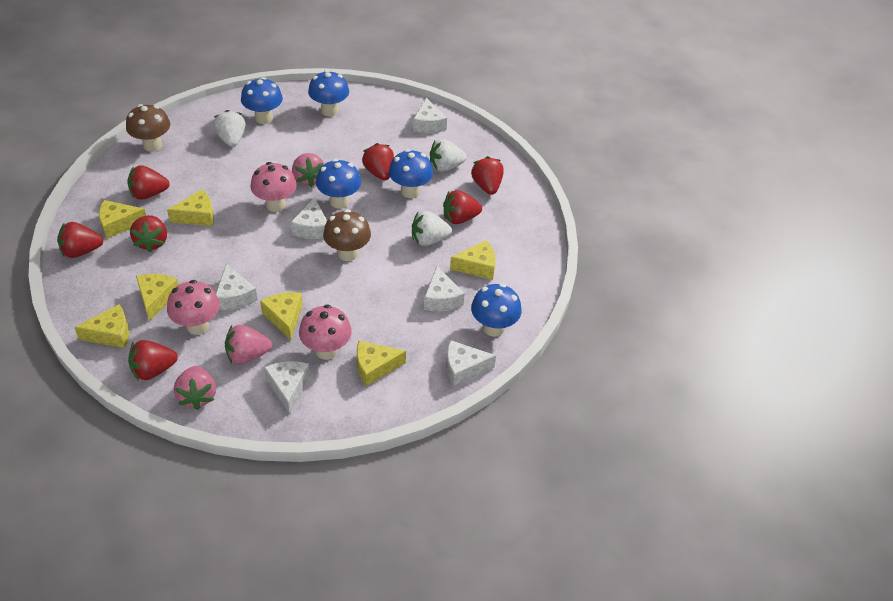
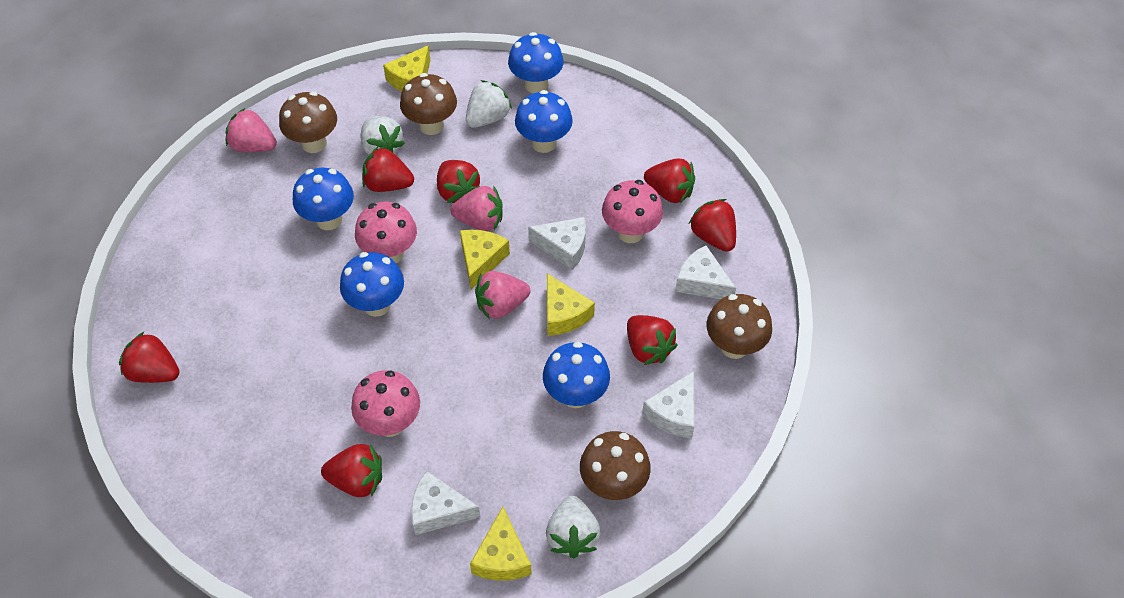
brown mushroom: [126,104,170,152] [323,209,371,261] = 2 -> [279,91,337,153] [400,73,457,135] [580,431,651,500] [706,294,772,359] = 4
white cheese: [216,264,257,310] [264,361,310,414] [291,197,327,239] [413,97,447,133] [424,266,465,311] [446,340,496,386] = 6 -> [411,471,480,535] [528,217,586,270] [642,371,694,438] [675,245,736,299] = 4
yellow cheese: [74,304,129,348] [99,200,146,239] [136,274,179,321] [167,190,214,226] [260,292,303,340] [357,341,406,386] [450,240,496,280] = 7 -> [383,45,430,91] [460,230,510,289] [470,507,532,581] [547,273,595,336] = 4

